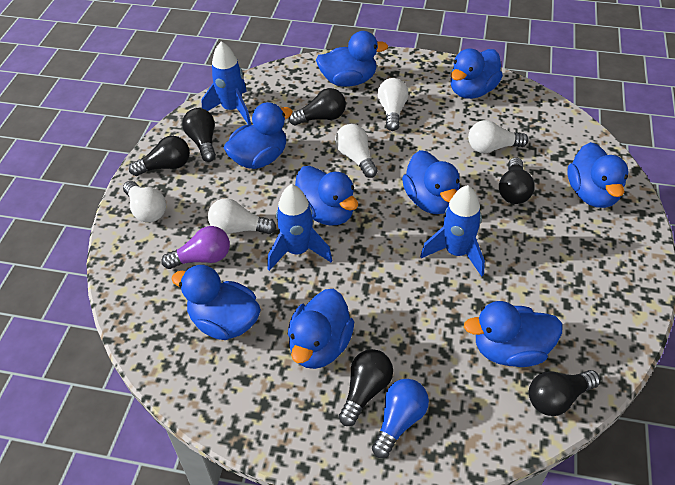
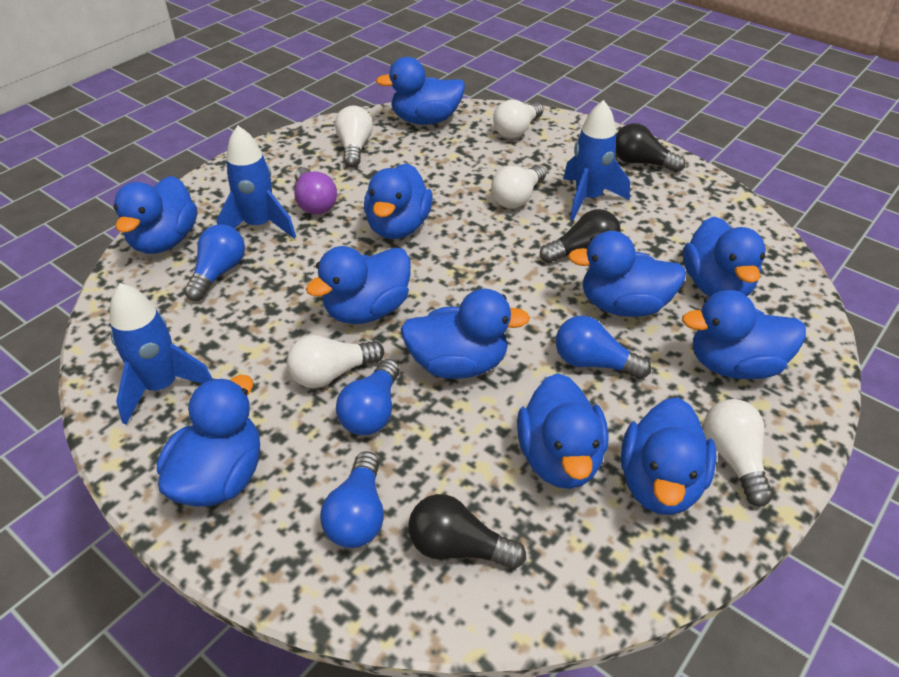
black light bulb: [129,136,190,176] [182,108,216,162] [289,88,346,126] [339,349,393,426] [499,157,535,204] [529,370,600,416] = 6 -> [408,494,526,569] [540,209,621,263] [616,123,685,172] = 3
blue duck: [171,265,261,340] [224,102,293,169] [288,289,354,369] [295,166,358,226] [316,31,388,87] [402,150,460,214] [451,48,503,99] [464,301,563,367] [568,142,629,208] = 9 -> [113,176,197,254] [157,375,260,507] [306,246,411,324] [364,163,433,239] [376,57,465,125] [401,289,530,379] [517,373,608,489] [568,231,686,317] [621,397,716,515] [682,290,806,379] [683,217,766,297] = 11
blue light bulb: [372,379,429,458] = 1 -> [184,224,245,301] [320,451,384,548] [336,359,400,435] [556,316,651,379] = 4

